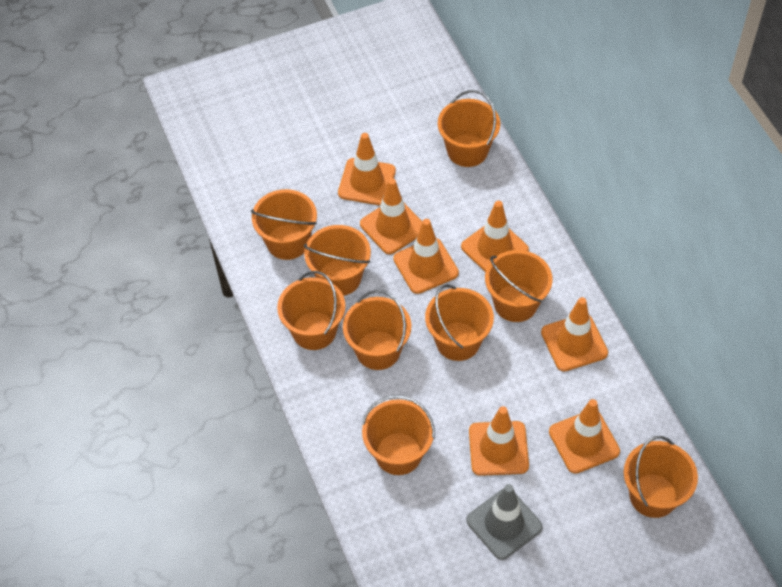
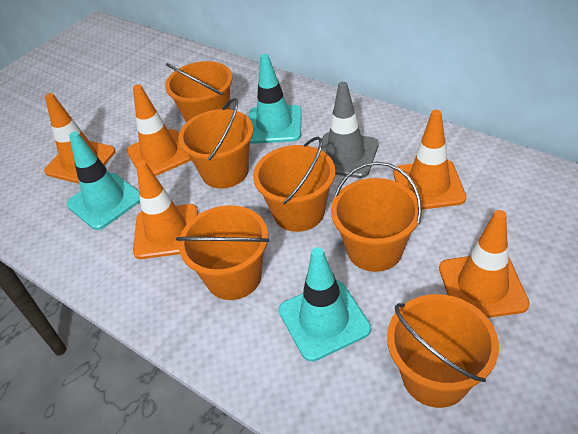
orange bucket: [251,189,317,260] [277,271,345,350] [304,225,371,296] [343,290,411,370] [362,395,435,475] [425,285,494,361] [438,90,500,167] [485,250,553,322] [624,436,698,518] = 9 -> [165,61,233,123] [176,205,270,300] [178,98,253,189] [253,136,335,232] [331,162,422,272] [387,294,499,408] = 6
orange traffic cone: [338,133,396,205] [360,178,422,254] [393,219,459,294] [461,201,529,272] [469,406,529,476] [541,297,608,371] [549,399,620,474] = 7 -> [44,93,115,184] [127,84,191,176] [133,160,198,259] [393,110,466,210] [439,210,530,318] = 5
turquoise traffic cone: none = 0 -> [67,131,140,230] [248,54,302,144] [279,247,371,362] = 3

